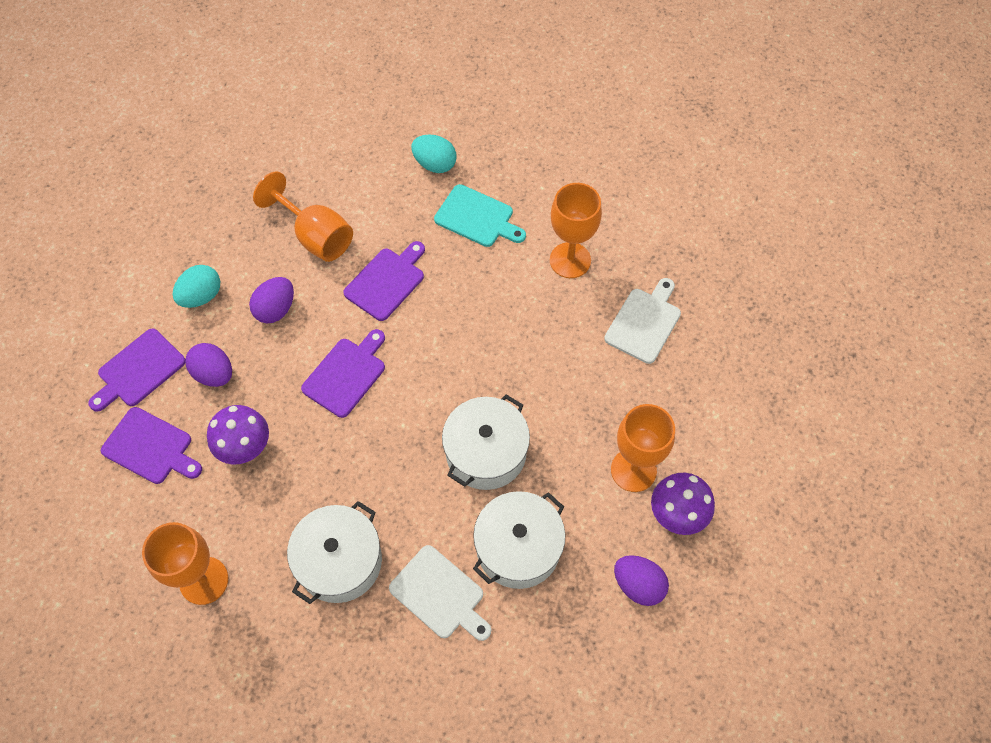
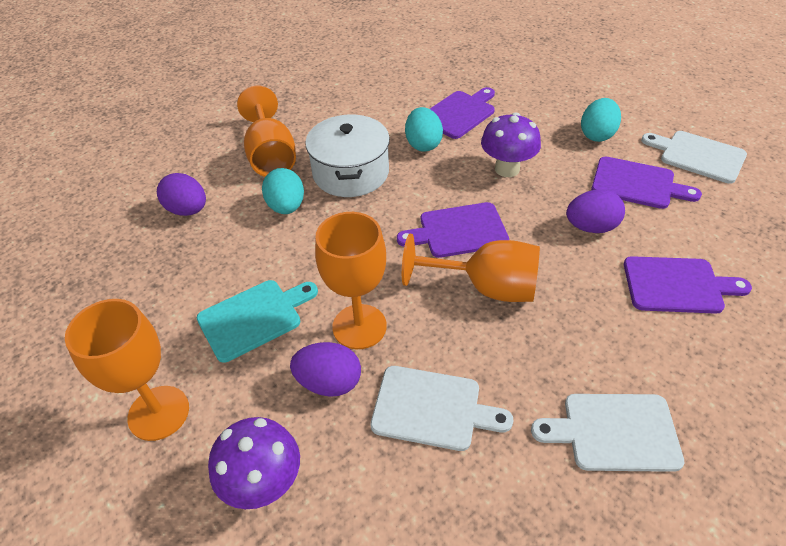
turquoise egg: [173,265,220,308] [411,134,456,173] = 2 -> [262,168,304,214] [405,107,443,152] [581,98,621,142] = 3
white cutting board: [389,545,491,641] [604,278,681,364] = 2 -> [371,366,513,451] [531,394,684,472] [641,131,747,184] = 3
white pot: [287,501,382,604] [442,395,530,490] [473,491,565,589] = 3 -> [305,115,390,197] = 1

